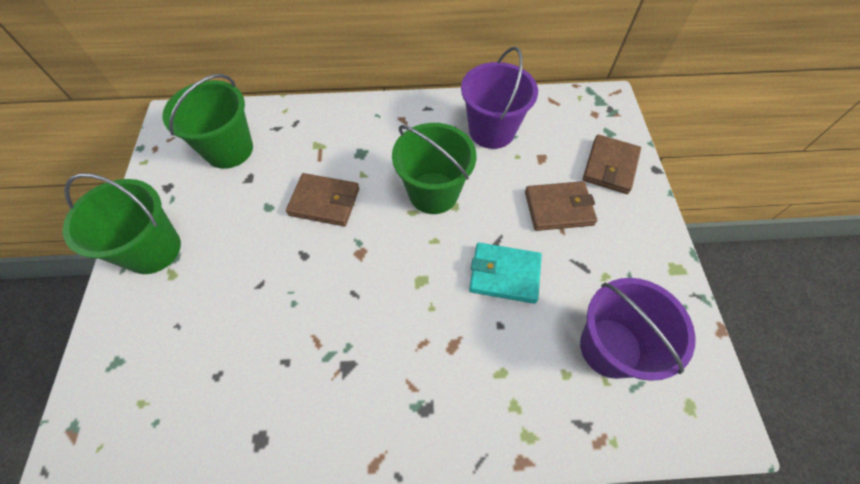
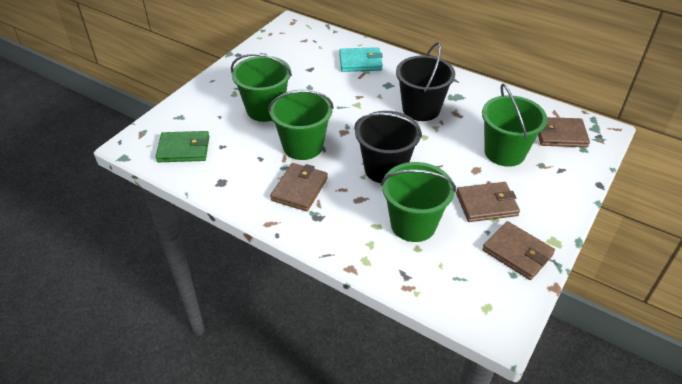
black bucket: none = 0 -> [354,111,422,183] [396,43,455,121] = 2
brown wallet: [286,173,359,226] [525,181,597,231] [583,134,641,194] = 3 -> [270,163,328,211] [456,182,520,222] [482,221,555,280] [538,117,590,147] = 4
green bucket: [63,173,181,274] [162,74,253,169] [392,123,477,214] = 3 -> [231,54,292,122] [268,90,334,160] [381,162,456,242] [482,84,547,167] = 4
green wallet: none = 0 -> [156,131,210,162] = 1
purple bucket: [461,47,538,149] [580,278,696,381] = 2 -> none = 0

